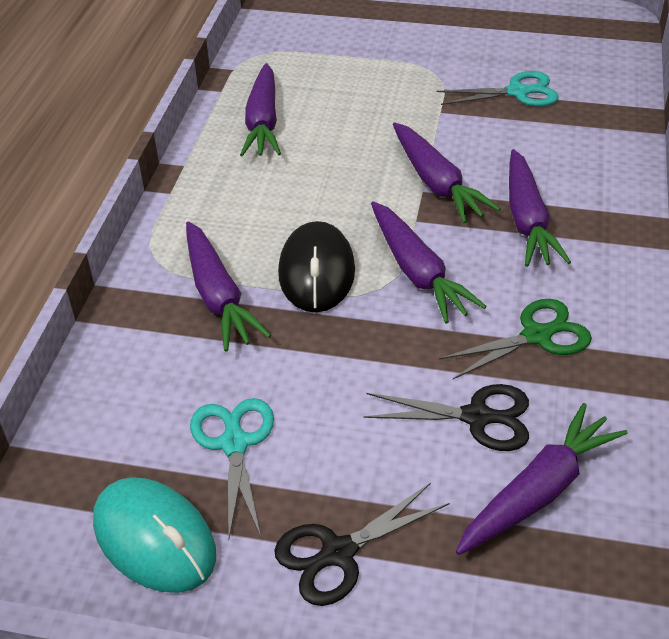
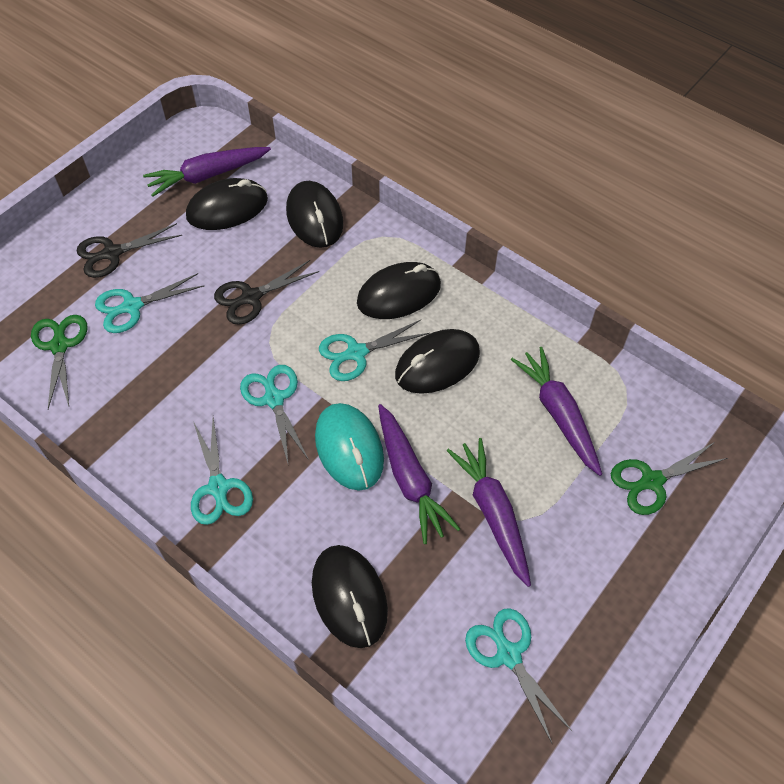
black mouse: [278,221,355,313] = 1 -> [186,178,268,230] [286,181,343,248] [312,545,388,648] [357,262,441,319] [395,329,480,394] = 5
green scissors: [439,299,592,379] = 1 -> [31,315,88,409] [611,442,728,515] = 2
purple carrot: [186,221,271,352] [240,63,281,156] [371,201,486,324] [393,122,501,223] [456,403,628,555] [509,149,571,267] = 6 -> [143,147,271,197] [378,404,460,544] [447,438,531,587] [511,347,602,476] = 4
turquoise scissors: [190,398,274,538] [437,71,559,106] = 2 -> [95,273,204,333] [191,417,253,525] [240,365,309,463] [319,320,430,381] [465,608,573,743] = 5

